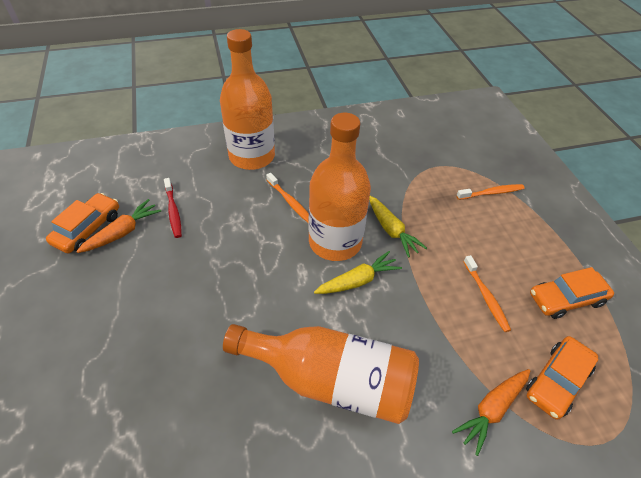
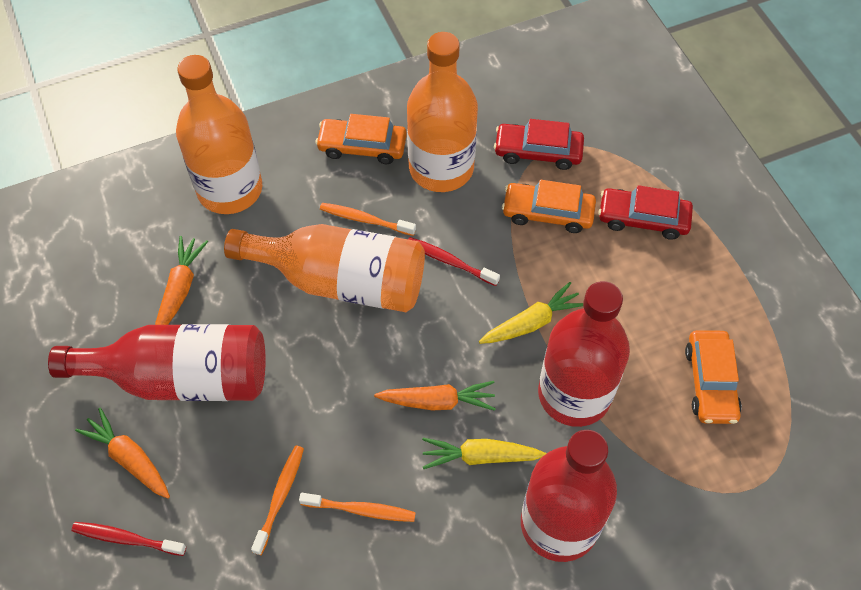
orange carrot: [76,199,161,253] [452,369,530,456] = 2 -> [75,408,170,499] [155,236,208,325] [374,381,496,411] = 3
red bottle: none = 0 -> [48,324,266,401] [521,430,617,562] [538,281,630,427] = 3
red car: none = 0 -> [494,119,584,170] [598,185,693,240] = 2
red toothbrush: [164,178,182,238] = 1 -> [72,522,186,556] [408,237,500,286] = 2

